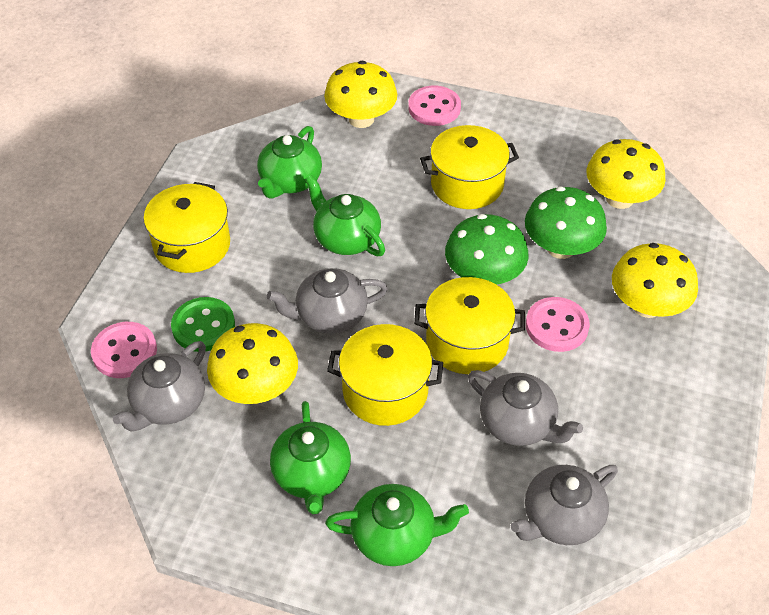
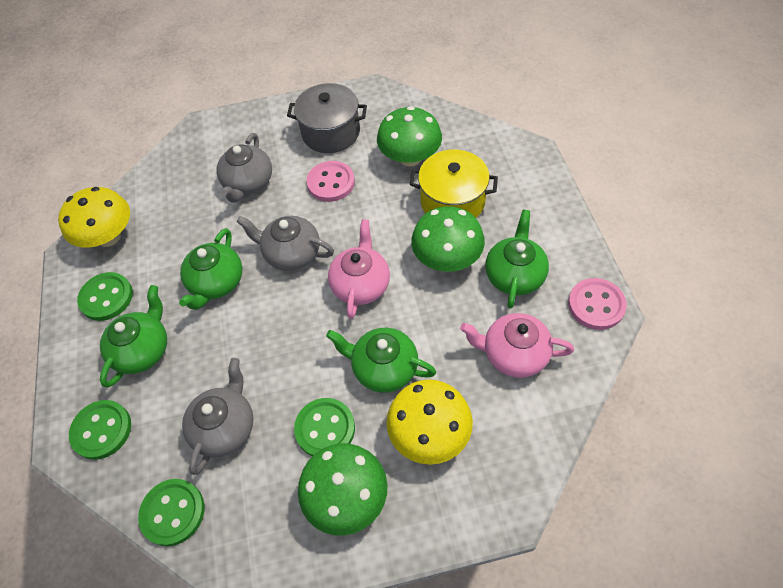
green button: [171,297,235,352] = 1 -> [69,400,131,460] [77,272,133,321] [138,479,205,546] [294,398,355,456] = 4
green mushroom: [445,214,529,284] [525,186,607,259] = 2 -> [298,443,388,536] [377,106,442,167] [411,206,485,272] = 3
grey pot: none = 0 -> [287,83,367,153] = 1
grey teapot: [113,341,206,432] [267,268,388,334] [468,370,583,446] [511,465,618,545] = 4 -> [182,358,253,475] [217,133,272,203] [237,216,334,271] = 3
pink button: [91,322,157,378] [408,86,461,126] [526,297,590,352] = 3 -> [306,161,355,202] [568,278,627,330] = 2
pink teapot: none = 0 -> [328,219,390,319] [460,313,574,378] = 2
yellow mushroom: [207,323,298,404] [324,61,397,128] [587,139,666,209] [612,243,698,318] = 4 -> [58,187,130,248] [386,379,473,465] = 2
yellow pot: [144,182,230,273] [327,324,443,426] [414,277,525,374] [420,125,519,209] = 4 -> [409,150,498,218] = 1

